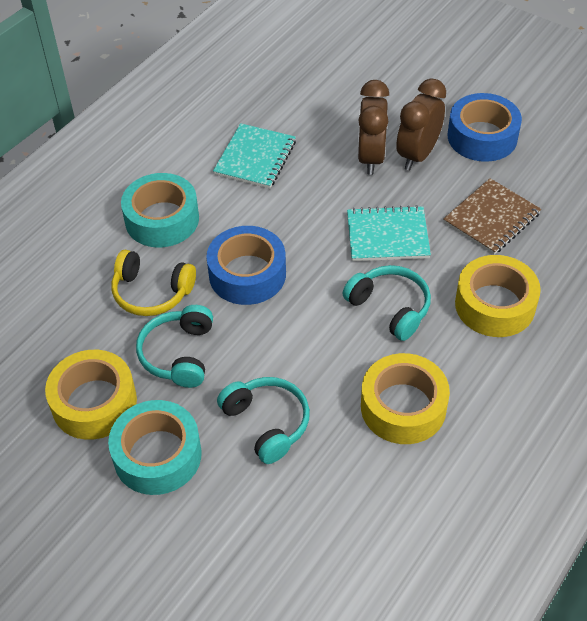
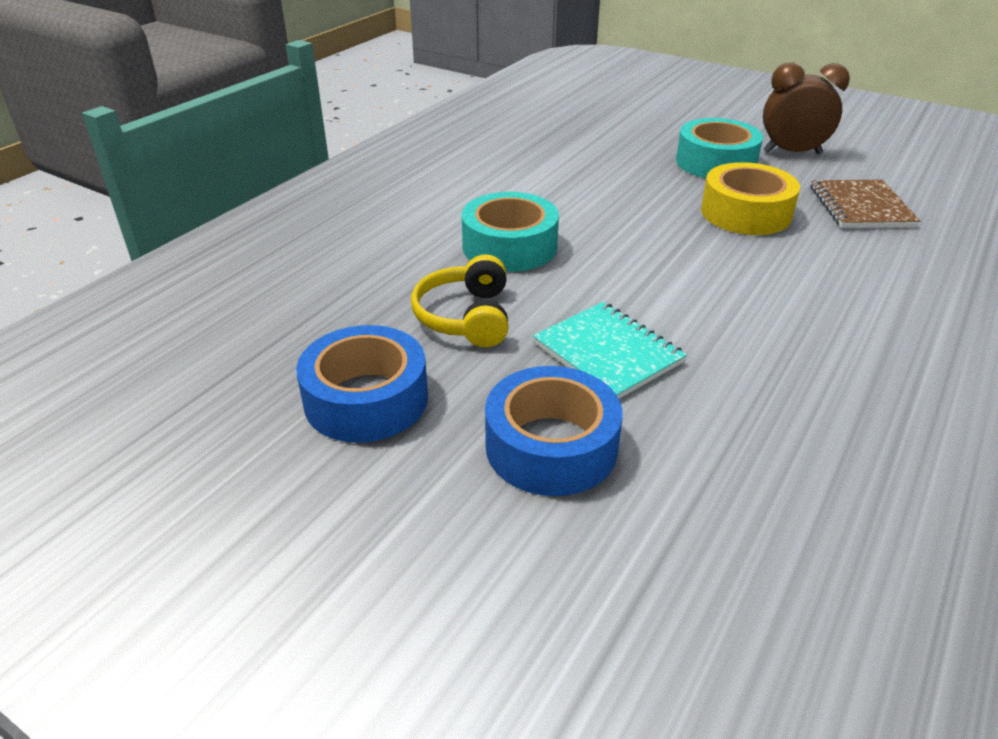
brown clock: [358,80,389,175] [396,78,446,170] = 2 -> [763,63,850,154] = 1
turquoise headphones: [136,305,213,388] [217,377,310,464] [343,265,431,341] = 3 -> none = 0
turquoise notebook: [213,123,296,189] [347,205,431,261] = 2 -> [533,302,687,399] = 1
yellow tape: [45,350,137,440] [361,353,450,444] [455,255,541,337] = 3 -> [701,162,800,235] = 1

